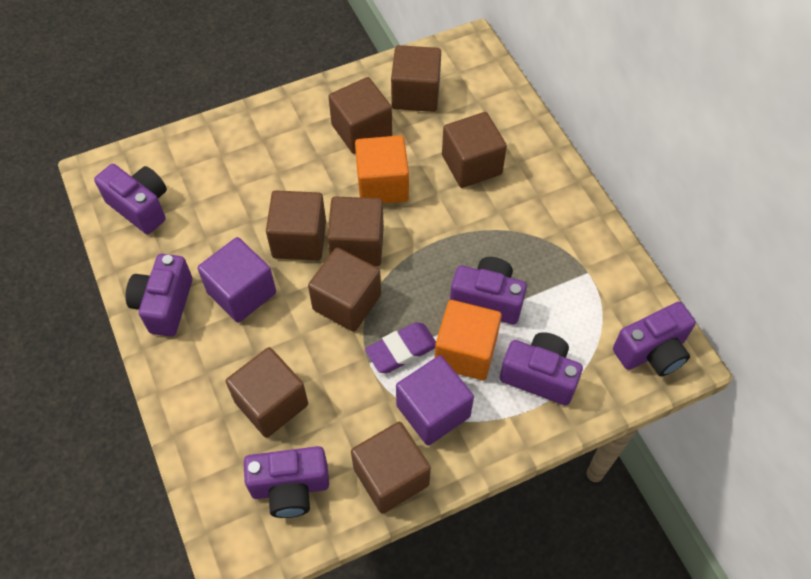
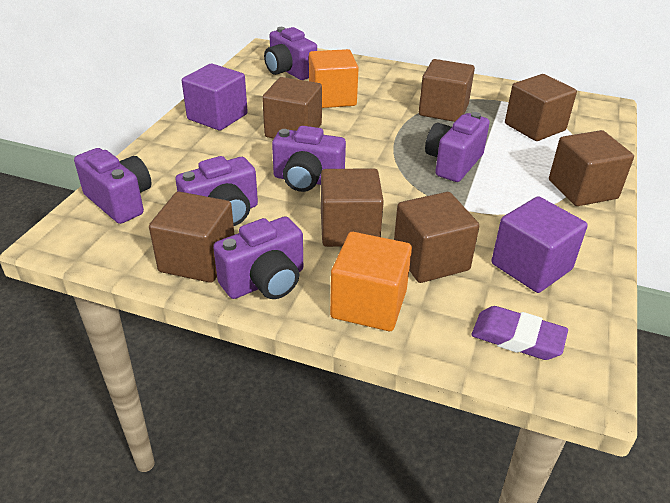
brown cube: [226,347,308,438] [266,190,326,260] [308,247,381,332] [327,197,384,266] [328,77,392,154] [351,422,431,514] [391,45,441,112] [442,112,507,188] = 8 -> [149,191,234,283] [262,77,322,139] [321,168,384,247] [394,192,479,283] [419,59,475,122] [505,74,577,141] [549,130,634,206] = 7

